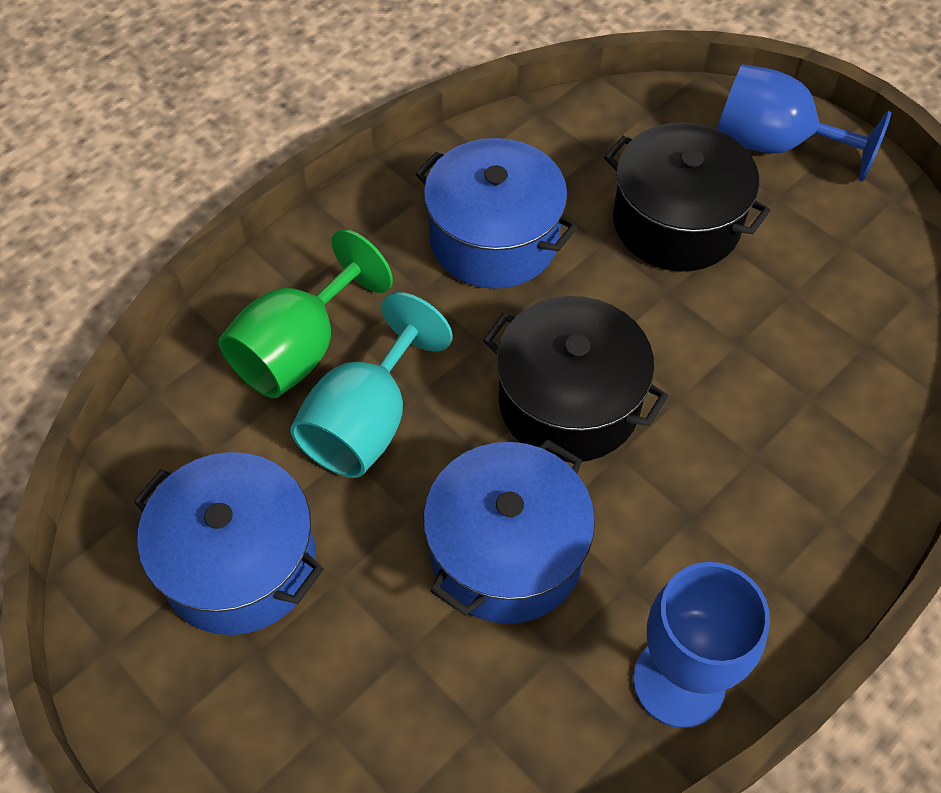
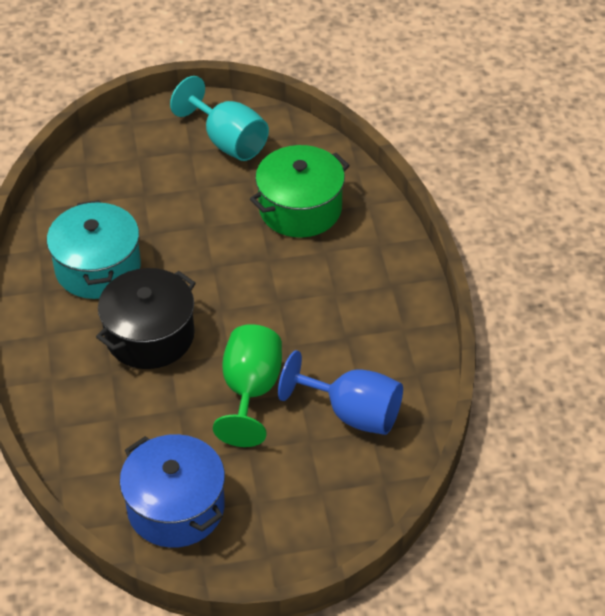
black pot: [483,296,668,462] [604,122,771,271] = 2 -> [96,268,196,369] = 1
blue goblet: [633,562,770,728] [717,64,891,182] = 2 -> [278,350,403,435] = 1
blue pot: [134,452,323,635] [416,138,578,289] [423,439,595,624] = 3 -> [120,434,225,548] = 1
green pot: none = 0 -> [250,145,350,238] = 1
turquoise pot: none = 0 -> [47,200,141,299] = 1

